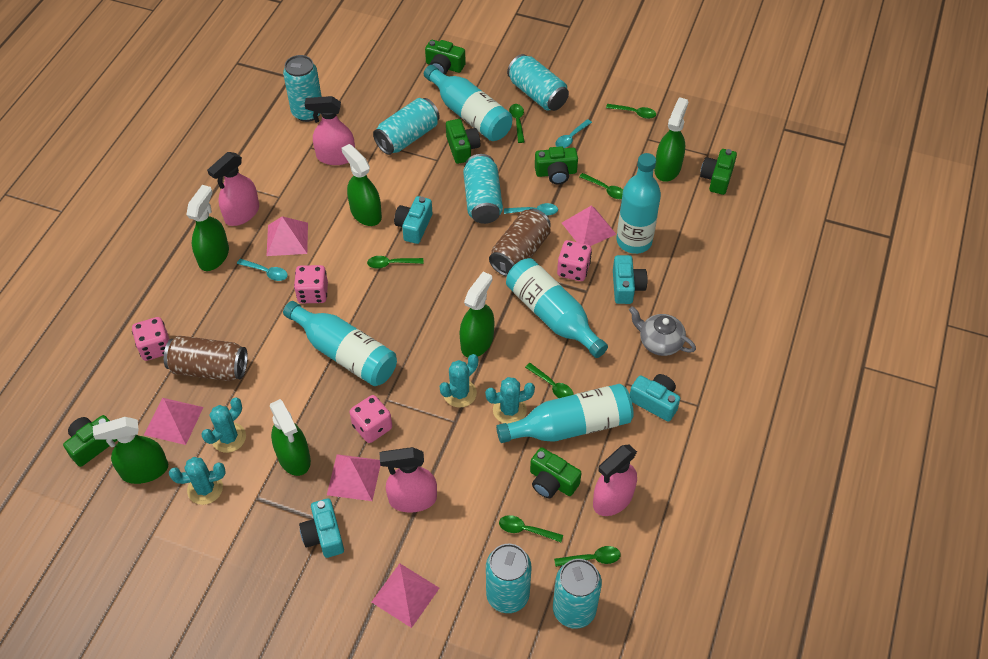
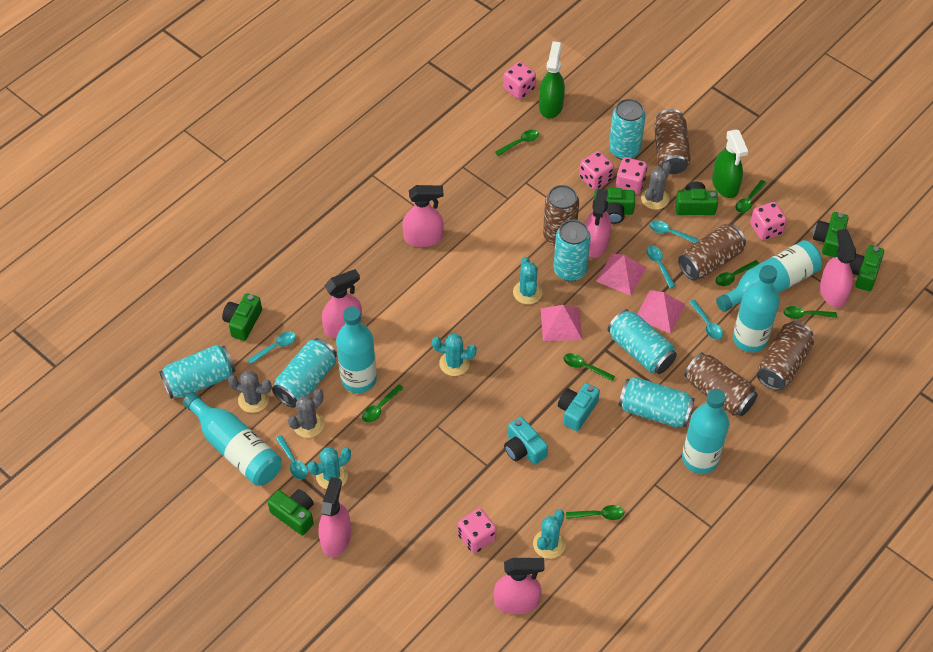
brown can: [164,336,248,381] [489,208,551,277] = 2 -> [543,185,579,246] [654,109,691,174] [678,224,746,281] [684,352,758,416] [757,321,814,391] = 5
green spray bottle: [93,417,168,484] [186,185,229,271] [270,399,311,476] [342,144,382,226] [459,272,494,357] [654,97,688,182] = 6 -> [539,41,565,119] [712,129,748,198] = 2
grey cactus: none = 0 -> [228,370,272,413] [288,389,324,438] [641,161,671,210] = 3
grey teapot: [629,306,696,356] = 1 -> none = 0
pink dice: [132,317,169,361] [294,265,328,303] [350,395,392,443] [557,240,592,281] = 4 -> [458,508,497,553] [503,62,536,100] [579,151,614,190] [616,157,647,194] [750,202,787,240] = 5
pink pyramid: [144,398,203,445] [267,216,308,256] [327,454,380,501] [372,563,439,628] [562,206,616,246] = 5 -> [541,305,582,341] [596,254,646,296] [637,290,686,333] = 3
pink spray bottle: [207,152,259,226] [305,96,355,165] [380,447,437,513] [593,444,637,516] = 4 -> [319,477,351,557] [322,269,362,338] [402,185,443,247] [494,558,545,614] [585,189,611,258] [820,229,856,308] = 6
turquoise camera: [299,498,344,558] [394,196,432,244] [613,255,648,304] [630,374,680,422] = 4 -> [504,416,548,465] [558,383,600,431] = 2
turquoise spoon: [237,259,288,281] [504,203,558,215] [555,119,592,148] = 3 -> [247,332,296,364] [276,435,308,480] [646,246,675,288] [649,220,699,243] [689,300,723,340] = 5

